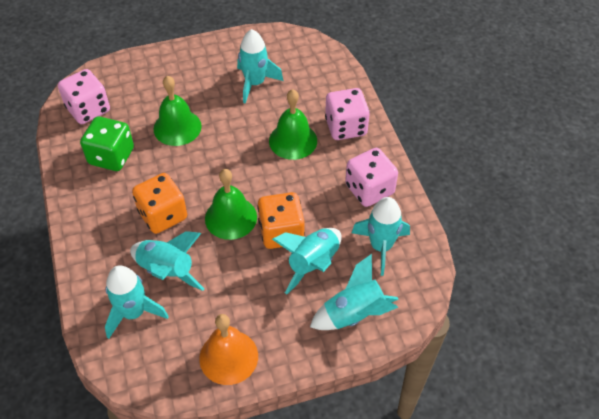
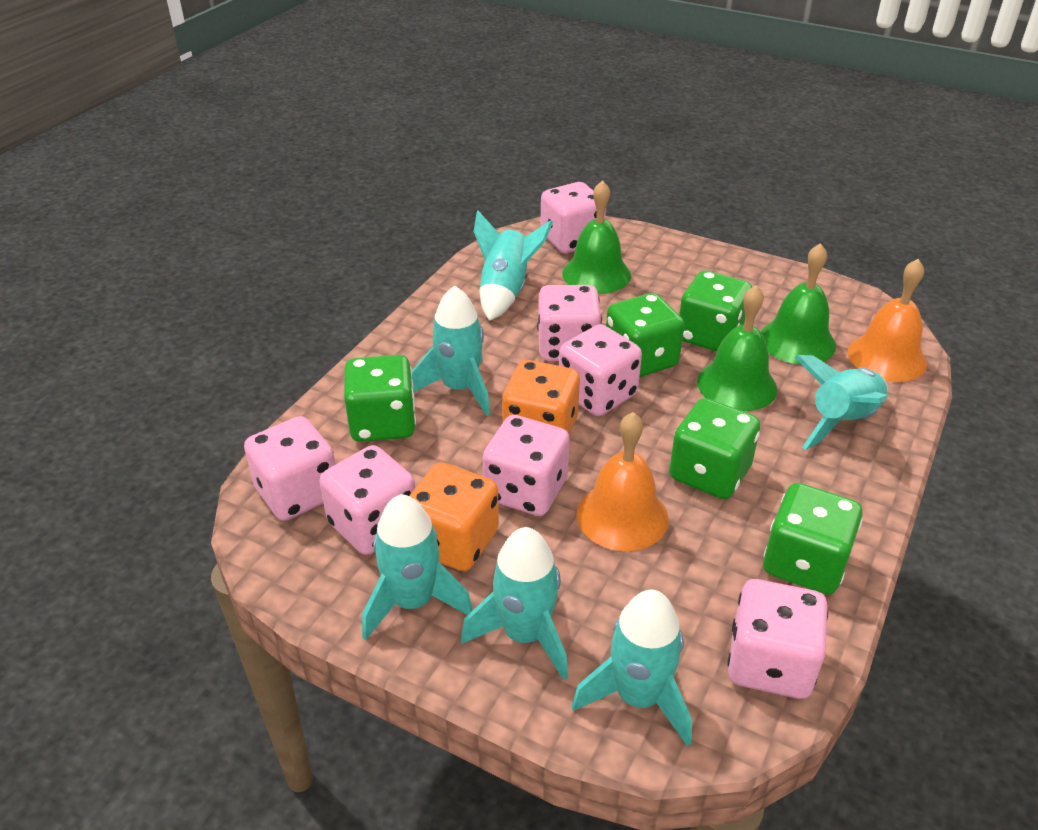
green dice: [80,116,134,171] = 1 -> [344,355,416,442] [606,293,684,377] [669,398,760,499] [679,270,752,352] [763,483,863,595] = 5
orange bell: [199,314,258,385] = 1 -> [576,412,668,551] [848,259,927,382] = 2
pink dice: [58,69,110,124] [325,88,370,140] [345,148,398,207] = 3 -> [244,416,336,521] [319,445,415,555] [483,415,570,516] [537,285,602,361] [540,182,606,253] [559,324,642,416] [727,579,828,699] = 7

